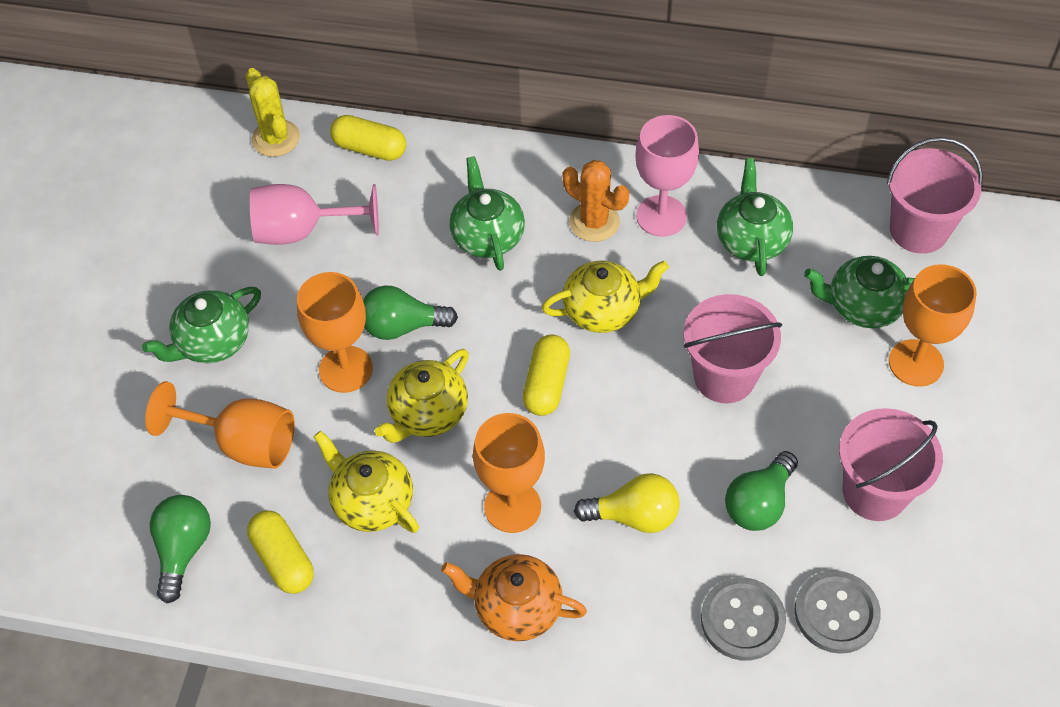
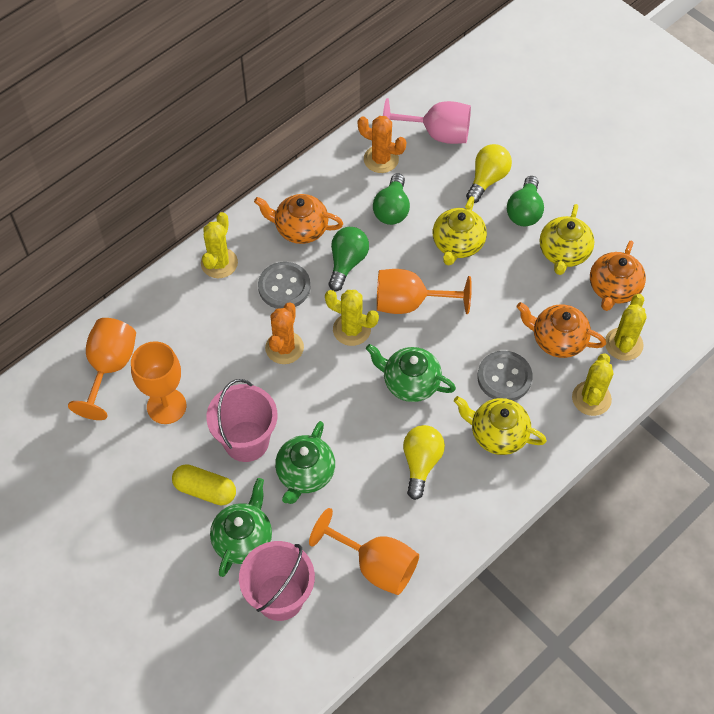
green teapot: [142,287,261,363] [449,156,525,271] [717,158,793,276] [804,256,915,328] = 4 -> [210,478,272,577] [275,421,335,504] [366,344,456,402] = 3
orange cactus: [563,160,629,242] = 1 -> [265,302,304,364] [358,116,406,173] = 2
orange teapot: [441,554,587,641] = 1 -> [254,194,343,244] [516,302,606,358] [590,241,646,311] = 3
pink bucket: [684,294,782,403] [839,408,943,521] [887,137,983,254] = 3 -> [206,379,277,462] [239,541,315,621] = 2
pink goblet: [250,184,379,245] [635,115,699,237] = 2 -> [383,98,471,144] = 1
yellow cactus: [246,68,300,157] = 1 -> [201,212,238,278] [325,290,379,346] [572,353,613,416] [605,294,647,361] = 4
yellow capsule: [247,511,314,594] [330,115,406,161] [523,334,570,416] = 3 -> [172,464,236,505] = 1
yellow light bulb: [574,473,680,533] = 1 -> [403,425,445,500] [466,144,512,203] = 2

